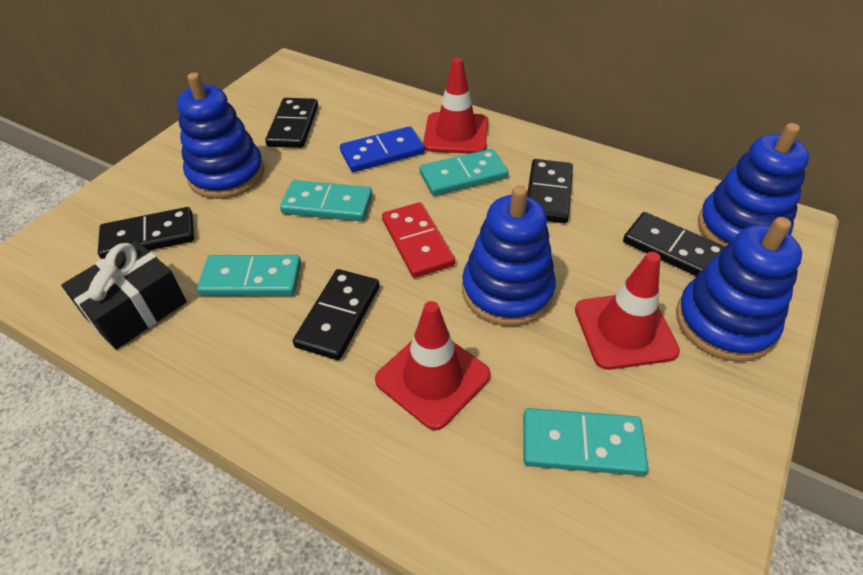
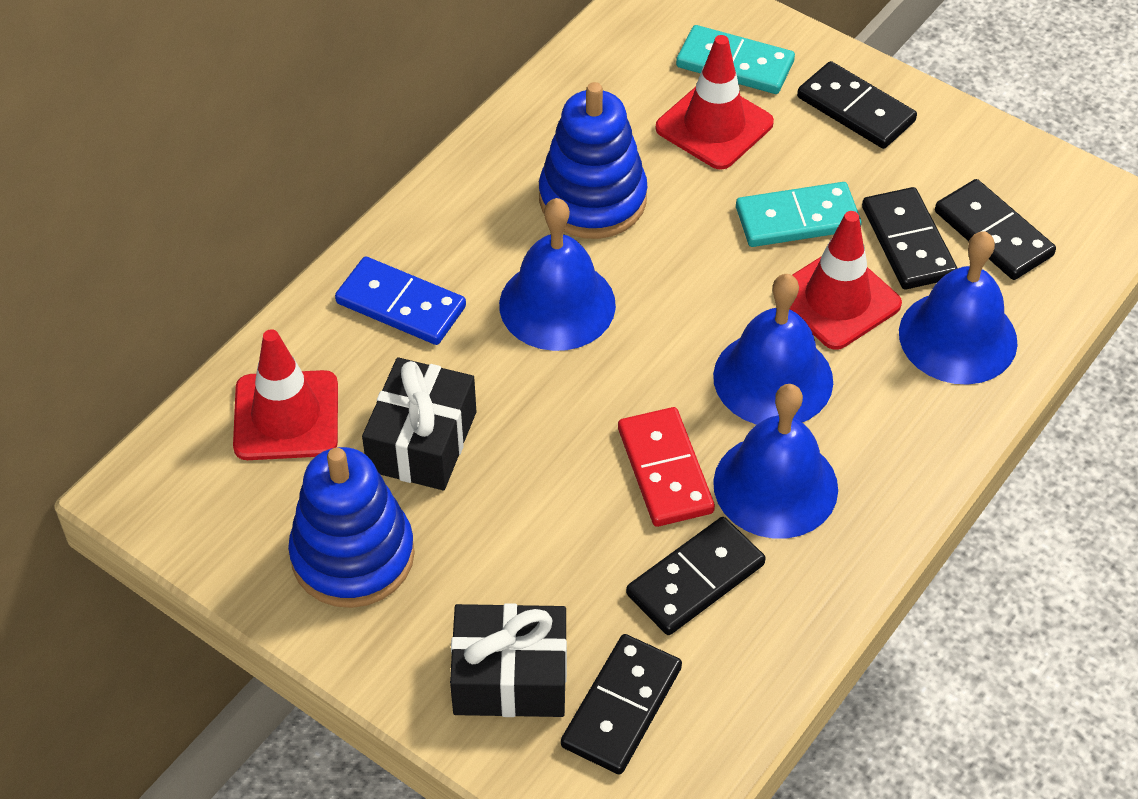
black gift: [61,240,187,350] = 1 -> [362,357,476,490] [450,603,567,717] = 2
blue bell: none = 0 -> [499,198,616,351] [713,274,833,425] [713,384,838,539] [899,231,1018,385] = 4
blue stacking toy: [177,72,265,199] [462,185,556,326] [676,217,802,362] [698,123,809,246] = 4 -> [288,447,415,608] [539,82,648,239] = 2
turquoise domino: [197,255,301,296] [280,180,372,221] [420,149,508,196] [523,408,649,476] = 4 -> [676,25,795,94] [736,182,862,247] = 2

